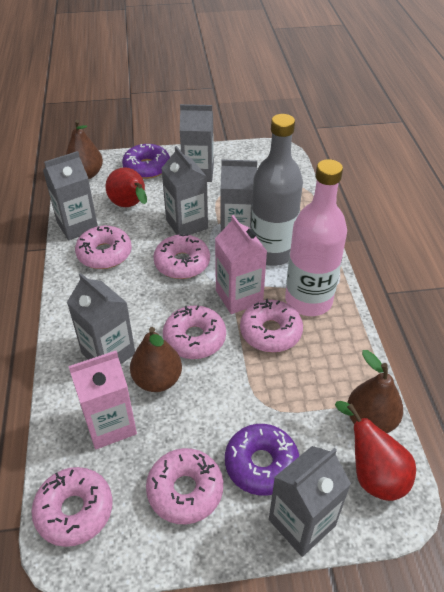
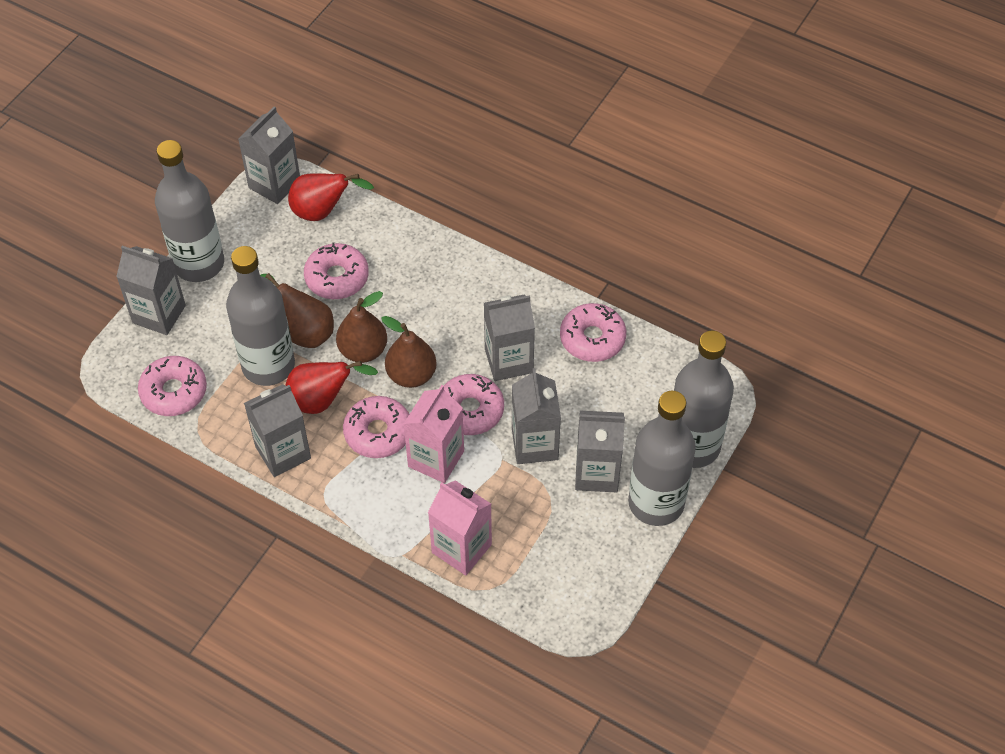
grey bottle: [251,114,303,266] = 1 -> [155,140,224,282] [226,246,295,386] [628,391,696,526] [674,331,734,468] = 4
pink bottle: [285,159,347,316] = 1 -> none = 0
pink donut: [31,467,113,547] [75,226,132,269] [146,448,223,524] [153,234,210,279] [163,306,226,359] [240,299,303,353] = 6 -> [138,356,207,416] [304,243,369,299] [343,396,409,458] [444,374,504,435] [560,303,626,362] = 5
purple donut: [122,144,170,179] [225,424,299,496] = 2 -> none = 0

